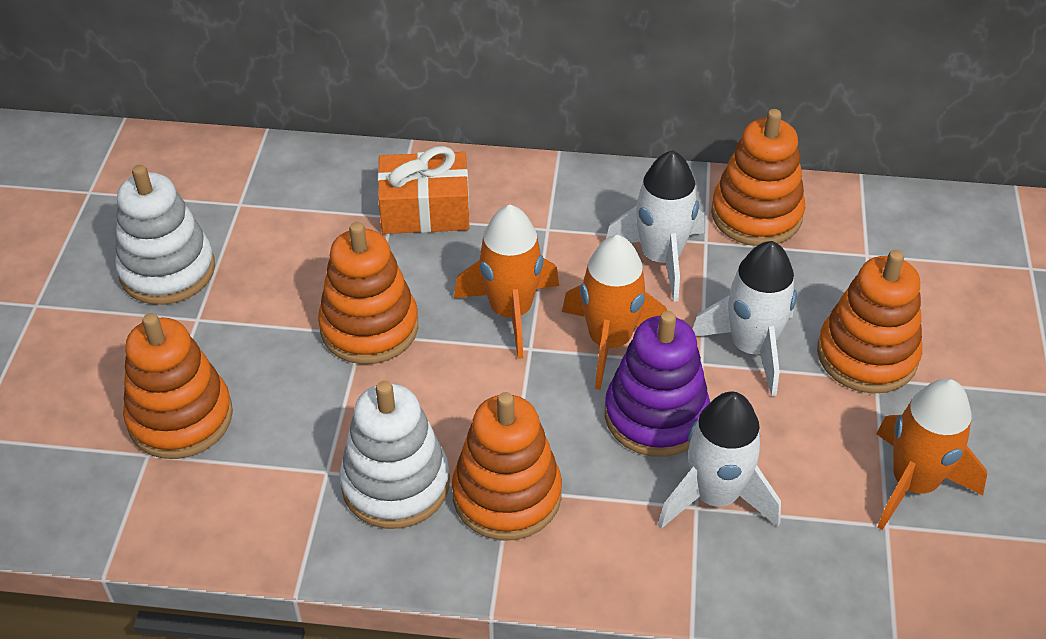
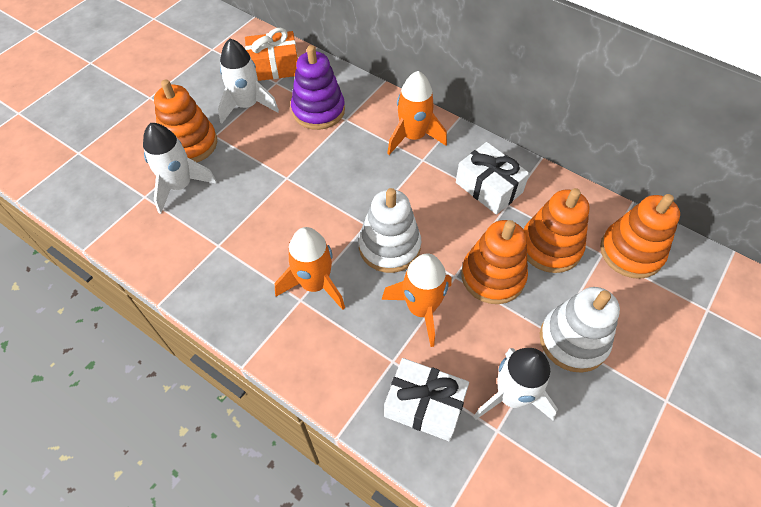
orange stacking toy: [123,313,233,459] [318,222,418,364] [452,392,562,540] [711,109,805,246] [817,250,922,394] = 5 -> [154,80,217,162] [461,220,528,304] [523,188,590,273] [600,194,680,279] = 4
white gift: none = 0 -> [384,358,469,441] [456,142,530,215] = 2

